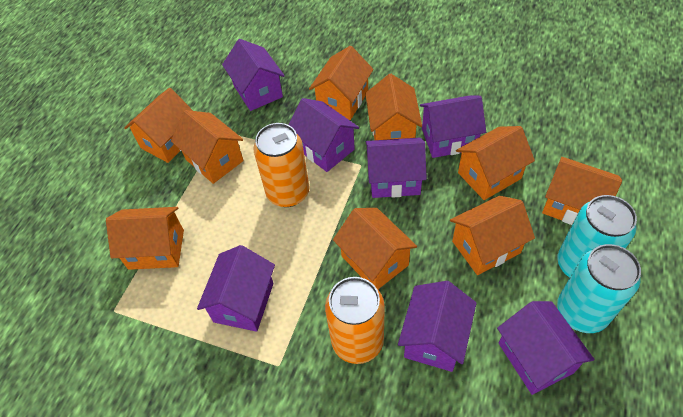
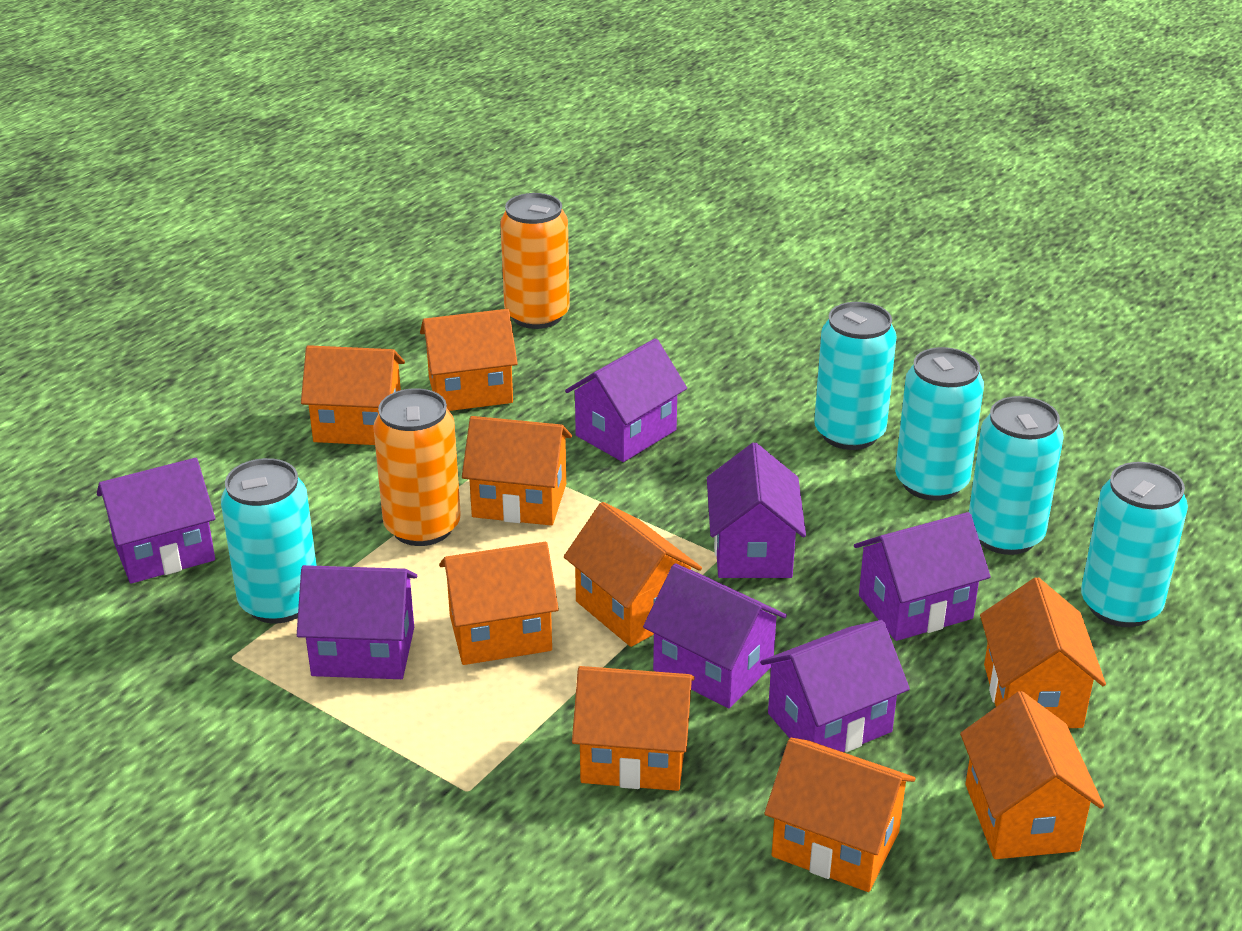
turquoise can: [557,244,641,333] [558,195,637,278] = 2 -> [221,458,317,624] [814,302,897,450] [895,347,984,501] [969,396,1064,555] [1081,462,1188,627] = 5

